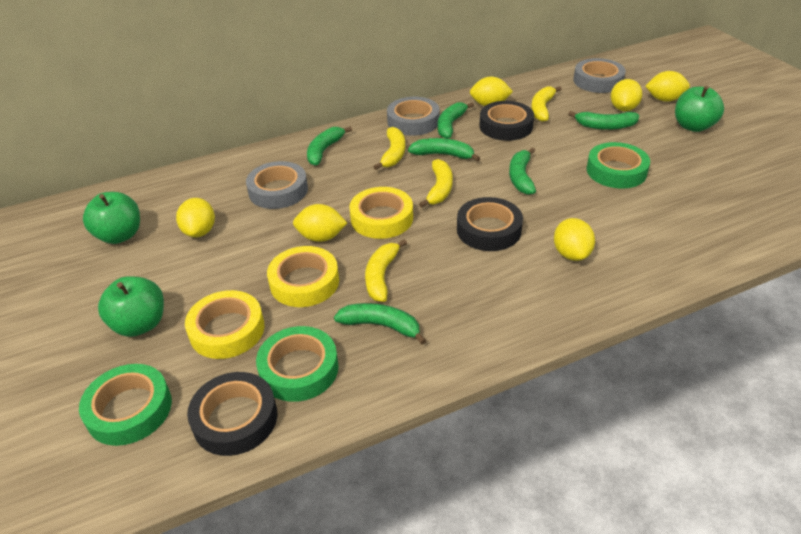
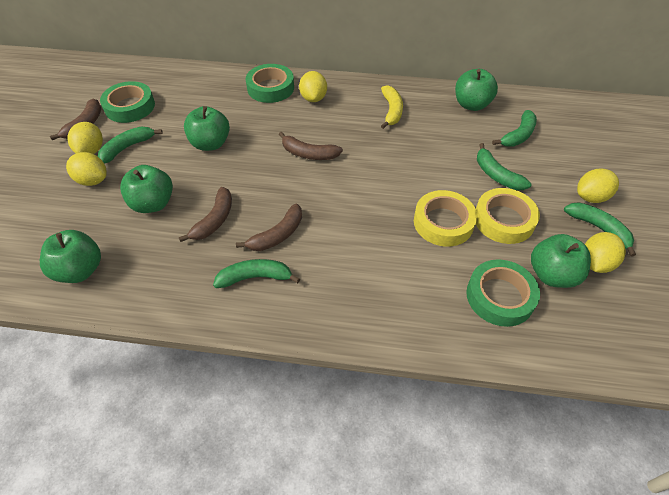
black tape: [187,372,277,456] [457,197,523,251] [480,101,534,141] = 3 -> none = 0
brown banana: none = 0 -> [50,99,101,140] [179,187,232,242] [236,204,302,251] [279,131,343,160] = 4
green apple: [83,192,140,244] [98,276,164,337] [675,86,724,132] = 3 -> [40,230,101,283] [120,165,173,213] [184,106,230,151] [455,69,498,111] [531,234,591,288] = 5
green banana: [307,126,352,166] [334,303,426,345] [408,138,480,162] [438,102,474,139] [509,147,536,195] [568,111,639,130] = 6 -> [98,127,163,164] [213,259,300,288] [477,143,532,190] [492,110,537,147] [564,202,636,257] = 5
grey tape: [246,161,308,209] [387,97,440,136] [573,58,626,93] = 3 -> none = 0
yellow banana: [365,239,407,302] [373,127,405,170] [419,159,453,208] [531,86,562,122] = 4 -> [381,85,403,129] = 1
yellow lemon: [176,198,215,237] [293,204,347,242] [470,77,513,106] [554,218,595,261] [611,79,642,111] [645,71,690,102] = 6 -> [66,152,107,186] [67,122,103,154] [299,71,327,102] [577,169,619,203] [585,232,626,273] = 5
yellow tape: [185,290,265,359] [267,246,339,307] [350,187,413,239] = 3 -> [414,190,477,247] [476,188,540,244] = 2

